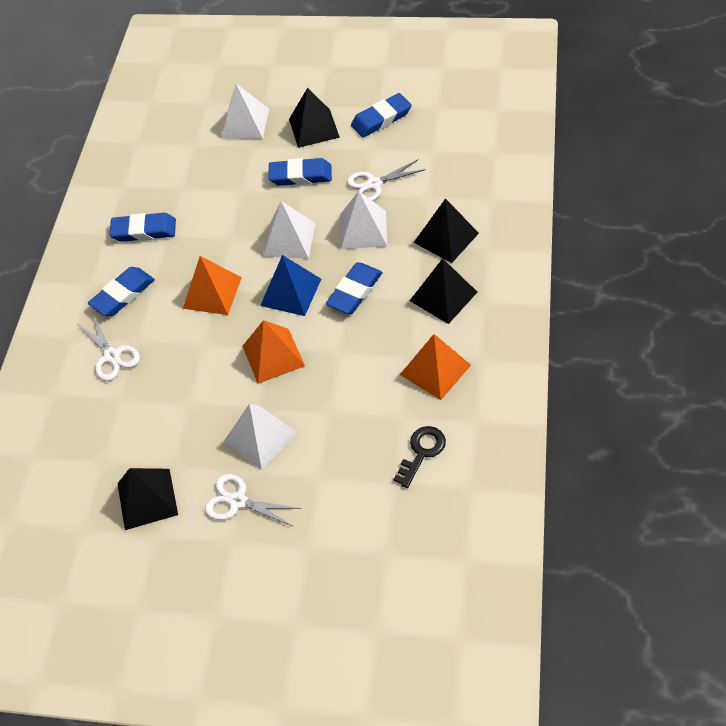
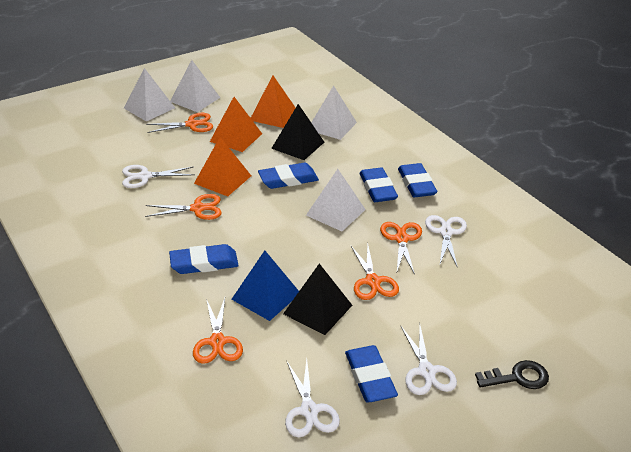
black pyramid: [117,468,178,530] [289,88,340,148] [410,258,477,324] [413,198,479,263] = 4 -> [271,104,324,160] [283,264,352,335] = 2
orange scissors: none = 0 -> [145,194,222,220] [146,113,213,133] [193,298,243,364] [351,245,399,300] [380,222,422,275] = 5
white scissors: [78,315,140,381] [205,474,302,527] [347,159,426,201] = 3 -> [122,165,194,188] [285,358,340,437] [401,326,457,395] [425,215,467,268] = 4

